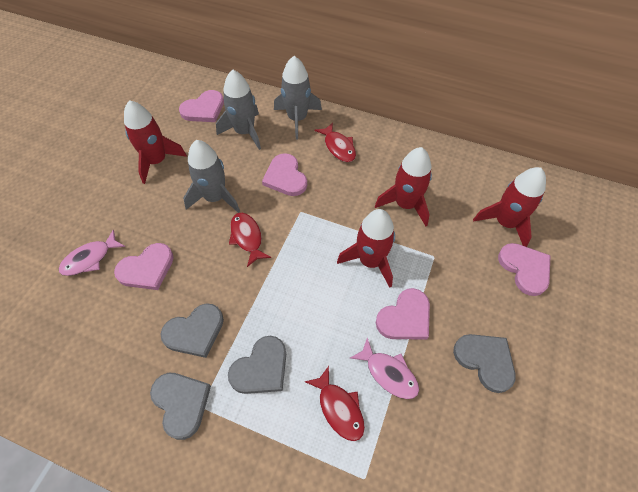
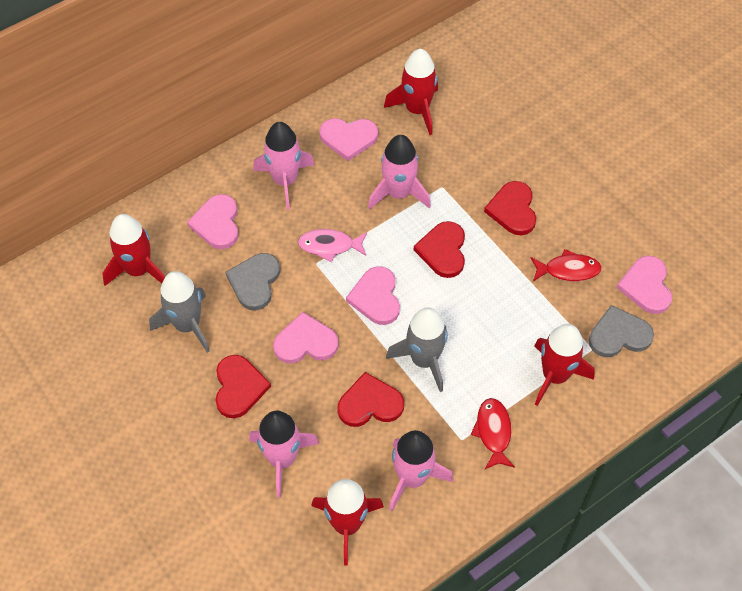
grey heart: [150,373,211,440] [160,303,224,358] [228,336,286,394] [453,334,516,393] = 4 -> [225,253,280,310] [589,305,654,357] = 2
grey rocket: [183,140,240,213] [216,70,261,150] [274,56,322,140] = 3 -> [149,271,210,353] [386,307,448,392] = 2
pink fish: [59,230,125,276] [350,338,419,399] = 2 -> [298,229,367,262] = 1
pink rocket: none = 0 -> [249,411,319,498] [253,122,315,210] [368,135,431,210] [389,430,453,511] = 4
red fish: [229,213,271,267] [304,366,365,441] [315,122,356,162] = 3 -> [471,398,515,470] [531,249,602,281] = 2
red heart: none = 0 -> [215,355,271,418] [337,372,404,427] [414,221,465,278] [484,181,536,235] = 4

